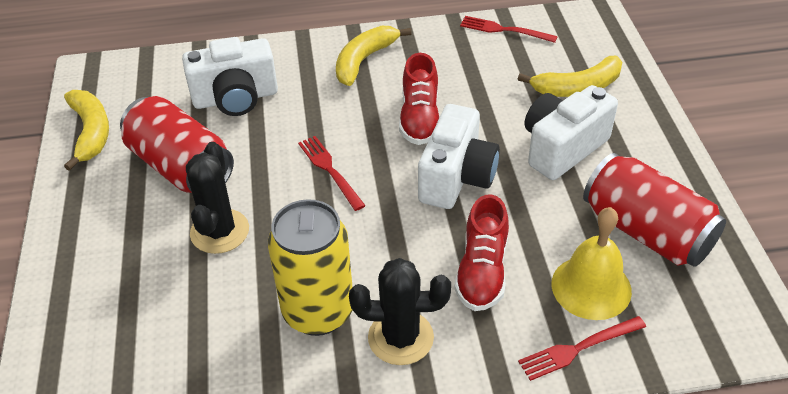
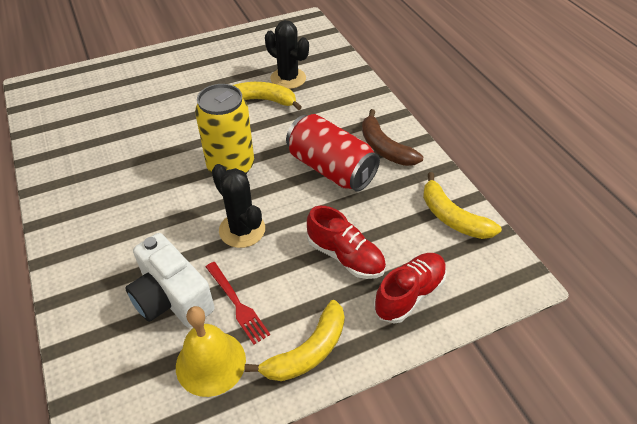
brown banana: none = 0 -> [362,109,423,166] = 1
red can: [120,96,234,193] [583,153,726,267] = 2 -> [286,114,380,192] = 1
red fork: [298,136,366,211] [460,16,558,43] [518,316,646,381] = 3 -> [206,262,270,344] = 1
white camera: [182,37,278,116] [418,104,500,209] [525,85,618,180] = 3 -> [125,233,214,328] = 1

